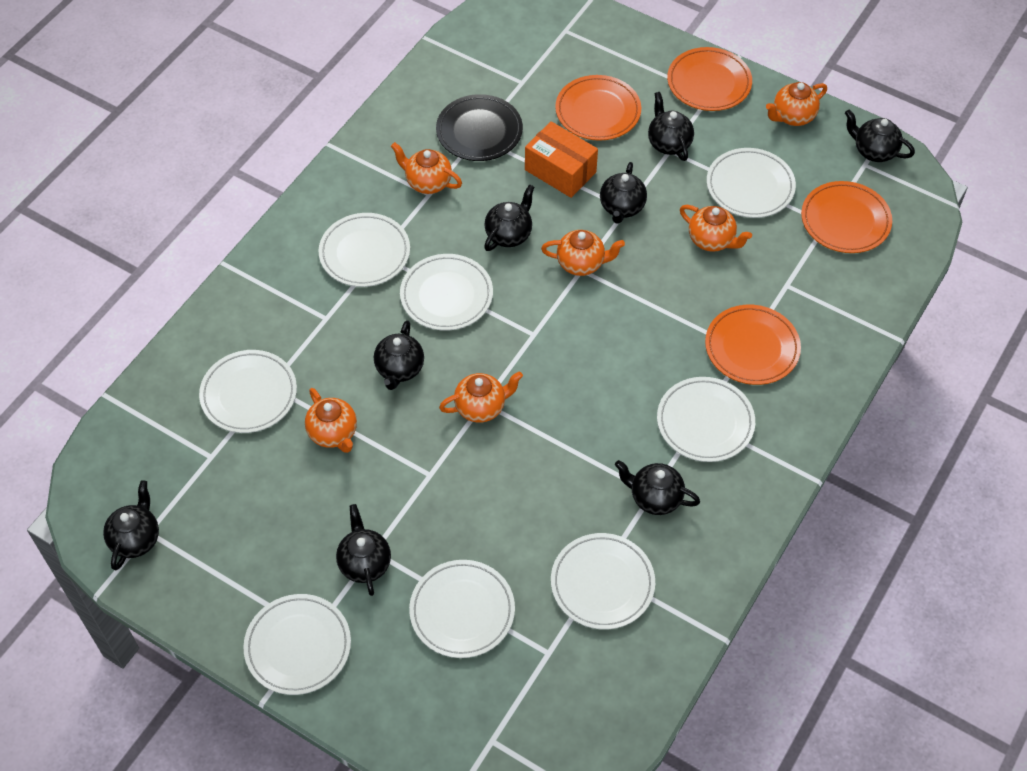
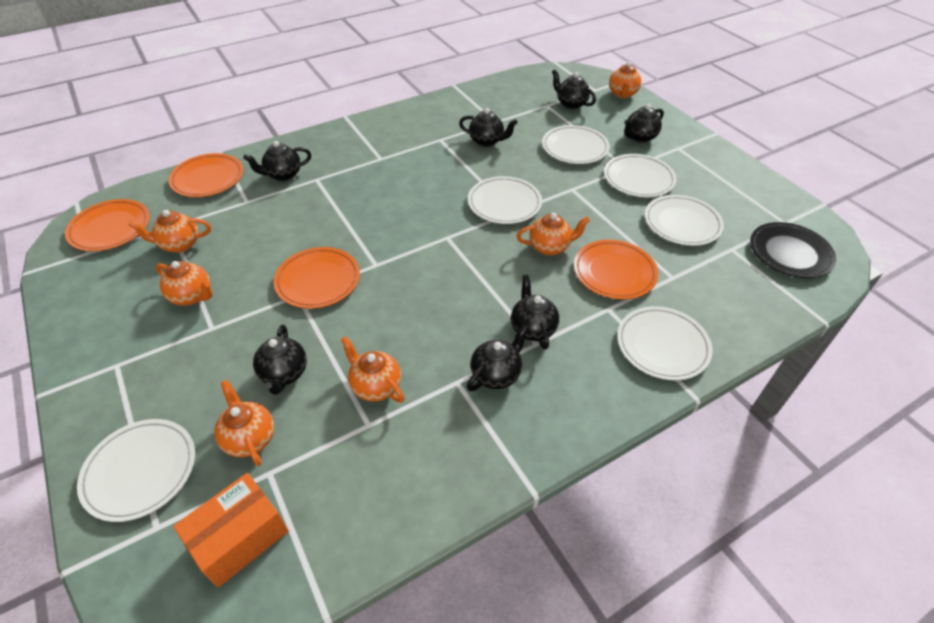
black teapot: [103,480,159,570] [336,504,391,596] [374,321,424,390] [484,184,534,251] [600,162,647,224] [615,460,700,515] [648,92,694,161] [845,110,915,162] = 8 -> [243,141,311,181] [253,325,307,395] [459,108,518,147] [467,324,528,391] [511,275,559,350] [552,70,596,109] [624,104,664,143] = 7
white plate: [199,350,297,433] [243,594,351,695] [319,213,410,287] [400,254,493,331] [409,560,515,658] [551,533,655,629] [657,377,755,462] [707,148,796,218] = 8 -> [77,419,195,522] [468,176,542,224] [542,125,610,164] [604,154,677,197] [617,306,713,380] [645,195,724,246] = 6

